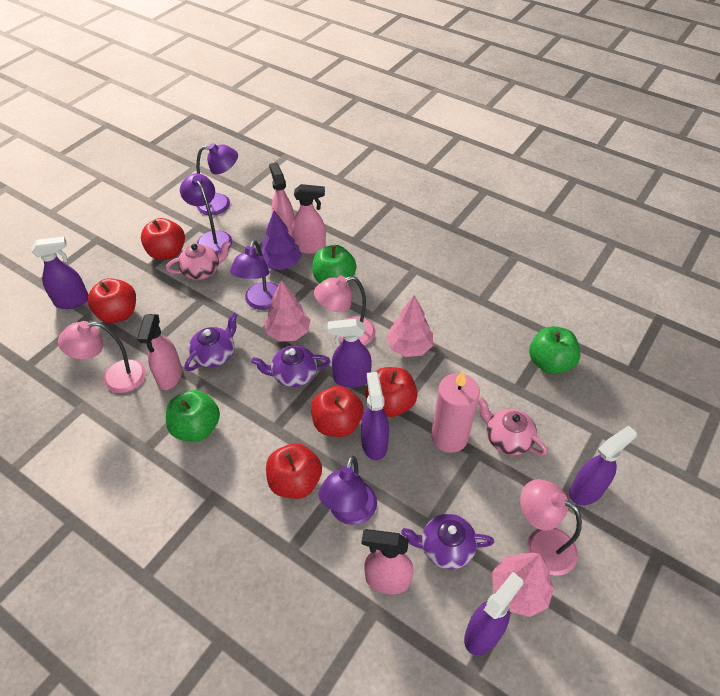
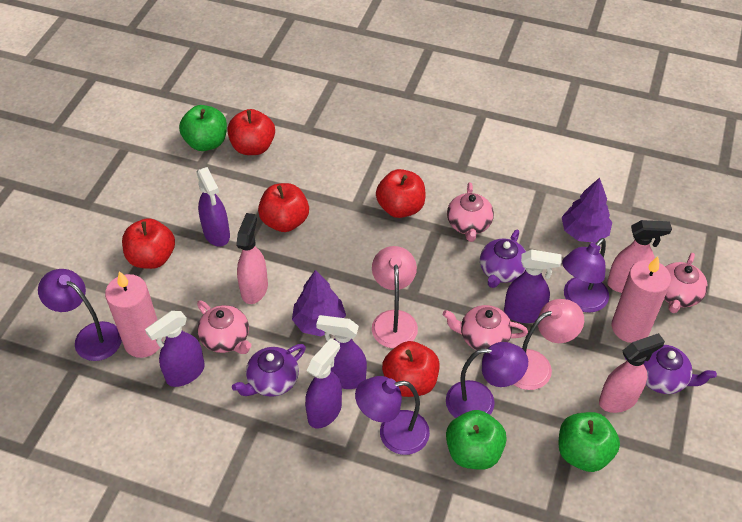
pink candle: [431,371,480,453] = 1 -> [105,271,163,358] [612,256,671,343] = 2
pink lamp: [58,321,146,393] [314,276,376,346] [520,479,582,576] = 3 -> [372,246,418,348] [513,299,584,390] = 2
pink spray bottle: [137,314,182,390] [269,162,294,237] [292,184,326,254] [361,529,413,595] = 4 -> [236,213,268,304] [599,333,665,413] [607,220,672,293] = 3
pink teapot: [166,241,231,280] [478,397,547,455] = 2 -> [197,300,252,354] [443,305,528,350] [447,182,494,242] [664,253,708,313] = 4
pink tree: [264,280,311,342] [386,295,433,357] [492,553,554,617] = 3 -> none = 0
purple tree: [261,210,302,270] = 1 -> [292,270,346,336] [562,178,612,243] = 2

